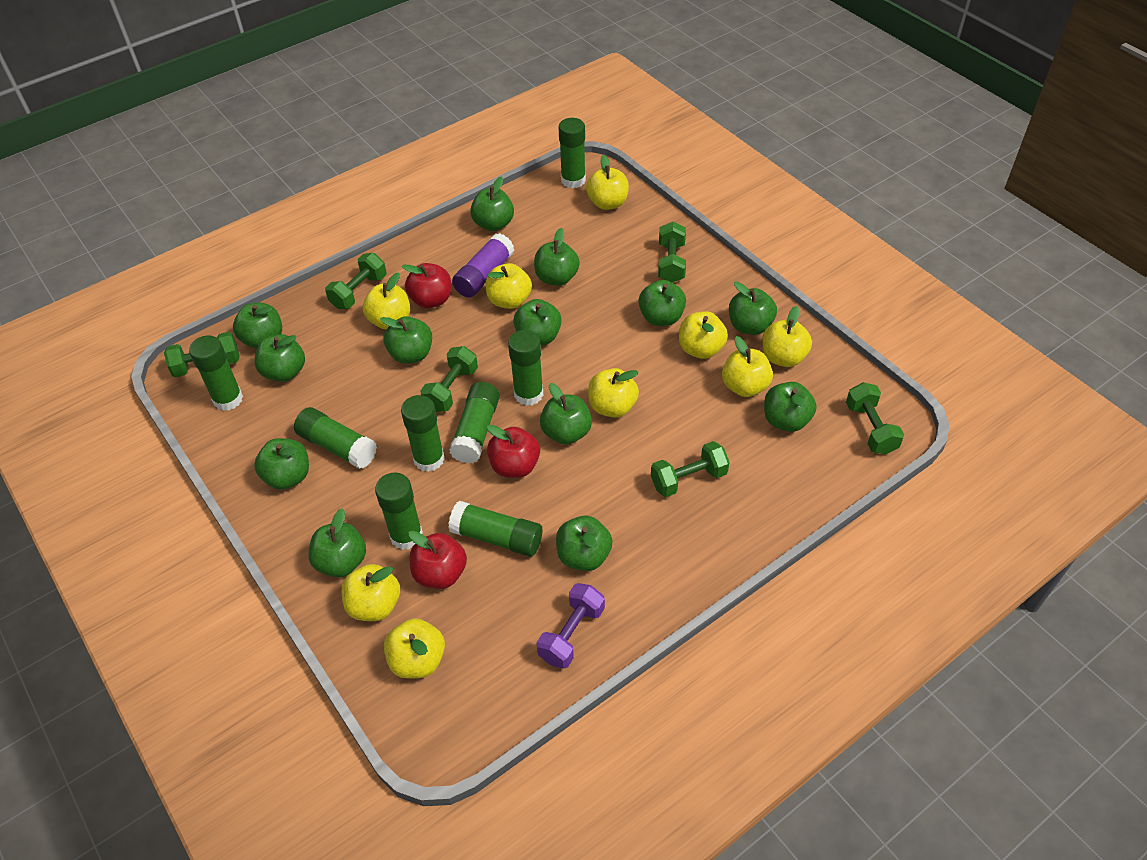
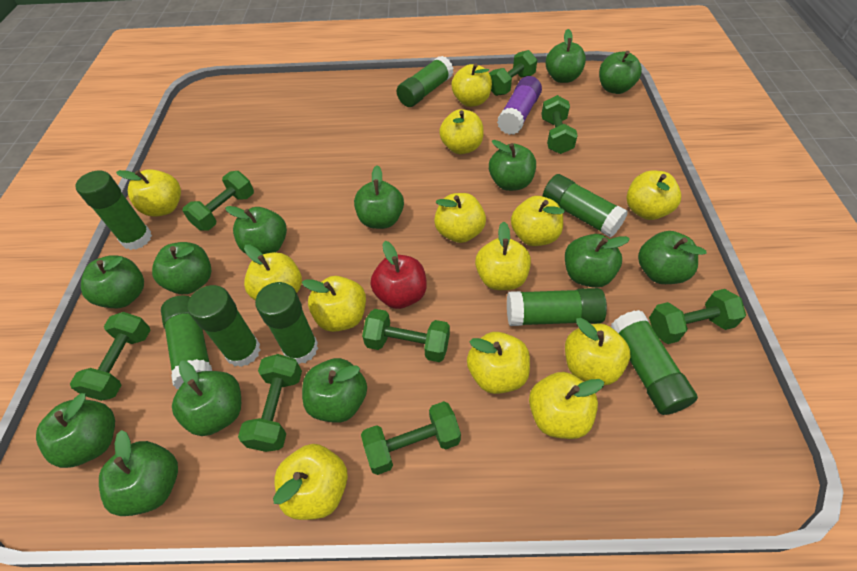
green dumbbell: [164,332,240,378] [325,253,386,309] [420,346,478,412] [651,441,730,497] [658,222,686,283] [846,382,904,455] = 6 -> [70,312,150,401] [183,171,254,231] [238,354,302,452] [361,401,461,475] [362,309,450,362] [489,50,537,96] [541,95,578,154] [649,289,746,344] = 8
purple dumbbell: [536,583,605,669] = 1 -> none = 0
red apple: [402,263,451,308] [408,531,467,589] [487,425,540,478] = 3 -> [371,241,427,309] = 1
yellow apple: [341,564,400,621] [363,273,410,330] [384,618,445,679] [486,263,532,309] [586,154,629,210] [588,368,639,418] [679,311,728,359] [722,336,773,397] [762,306,812,367] = 9 -> [116,169,181,217] [244,244,302,300] [273,444,348,520] [302,276,366,332] [434,193,486,243] [439,109,484,154] [451,63,492,107] [467,332,530,394] [475,222,531,290] [511,196,565,246] [529,372,604,439] [565,318,630,385] [626,171,681,220] = 13

